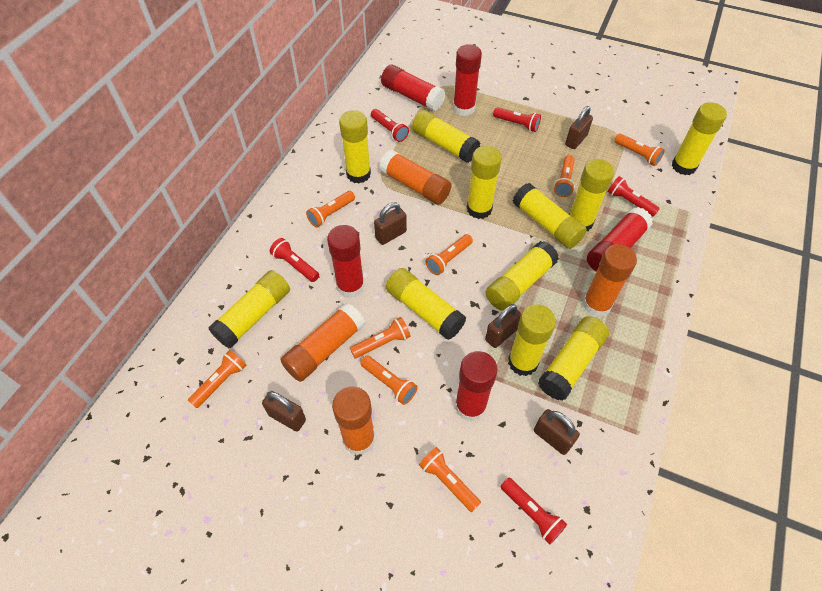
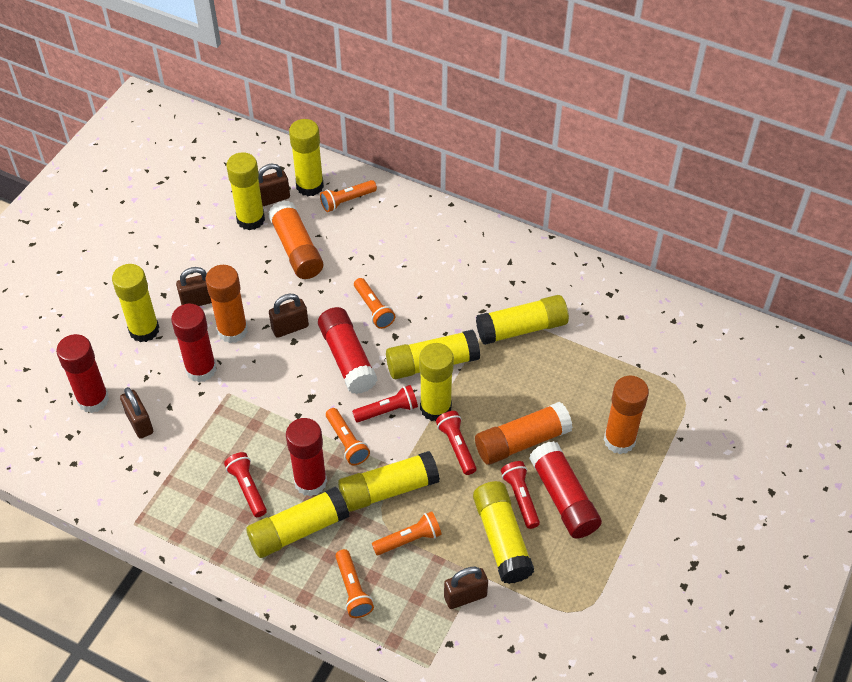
orange flashlight: [188,350,246,408] [306,191,355,228] [350,317,411,358] [360,356,418,405] [419,447,481,512] [426,234,473,275] [554,155,575,197] [614,133,665,166] = 8 -> [320,180,377,212] [326,408,370,465] [335,549,374,618] [354,278,395,329] [372,511,442,555] = 5
red flashlight: [270,238,319,282] [371,109,409,142] [493,107,541,132] [501,478,567,545] [608,176,660,217] = 5 -> [224,452,267,517] [352,385,418,422] [436,411,477,475] [501,461,540,529] = 4
yellow glue stick: [208,270,290,349] [339,110,371,183] [386,268,466,340] [412,110,480,163] [467,146,502,219] [485,241,559,311] [508,304,556,376] [513,183,587,249] [538,316,609,401] [569,159,614,231] [672,102,727,175] = 11 -> [112,264,159,342] [226,152,265,230] [246,486,350,558] [289,119,324,196] [338,451,440,512] [386,329,480,379] [419,343,454,421] [473,481,534,584] [476,295,569,345] = 9

